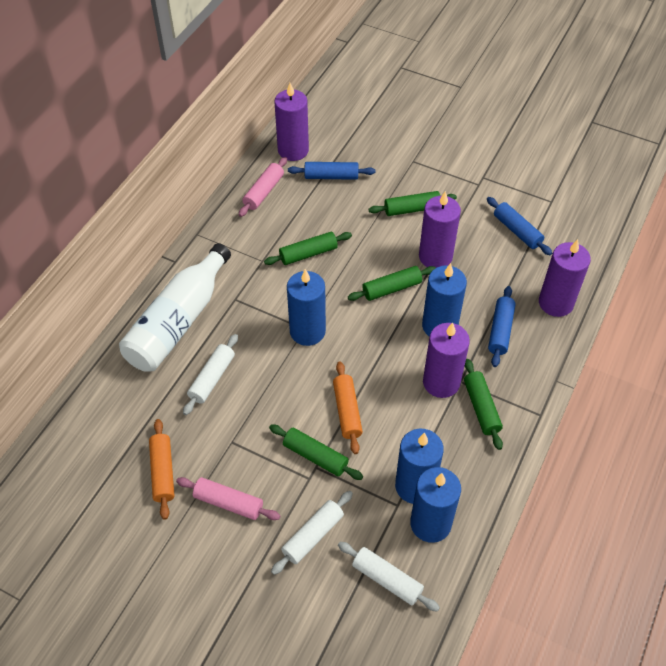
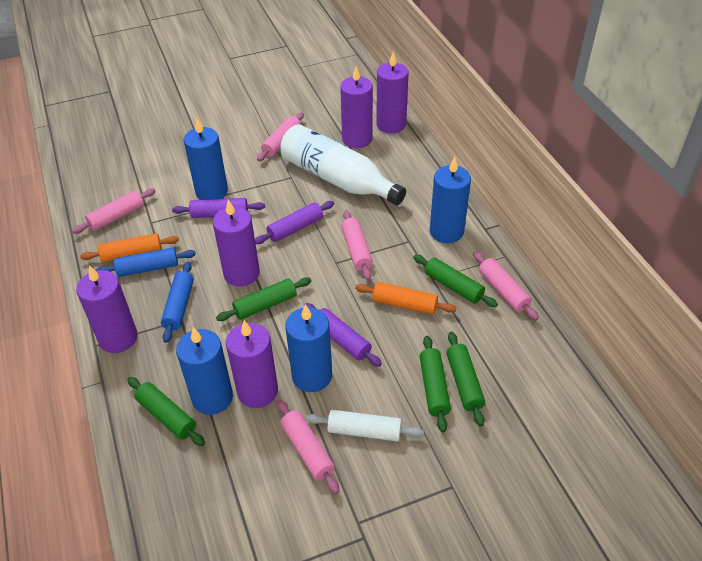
blue rolling pin: [288,162,376,180] [487,197,552,255] [488,286,516,367] = 3 -> [96,247,196,277] [161,261,194,343] = 2
pink rolling pin: [176,477,280,520] [239,157,287,217] = 2 -> [72,188,156,234] [257,112,304,161] [277,399,340,494] [342,210,373,280] [473,251,539,320] = 5
purple candle: [275,83,309,161] [419,191,461,268] [423,322,470,398] [539,239,591,317] = 4 -> [76,265,138,353] [213,199,260,287] [226,320,278,408] [340,66,373,148] [376,52,409,134] = 5
purple rolling pin: none = 0 -> [172,198,265,218] [255,201,334,244] [304,303,382,367] = 3
white rolling pin: [183,334,238,415] [271,491,353,575] [338,542,440,612] = 3 -> [306,410,424,441] = 1

